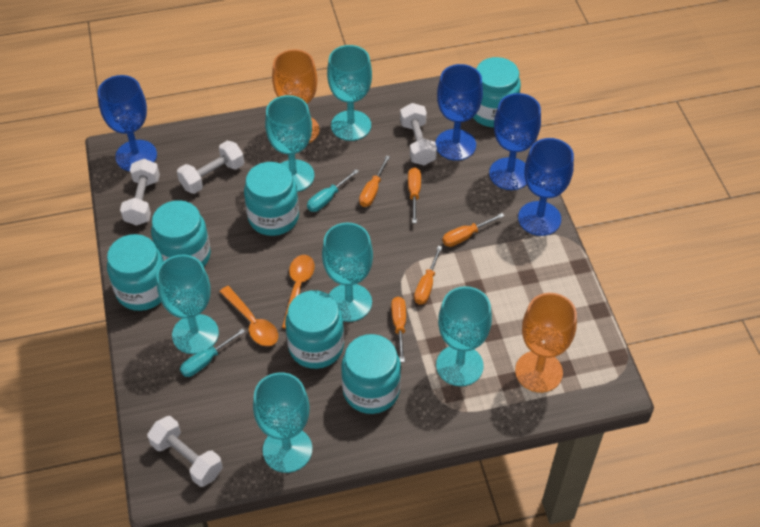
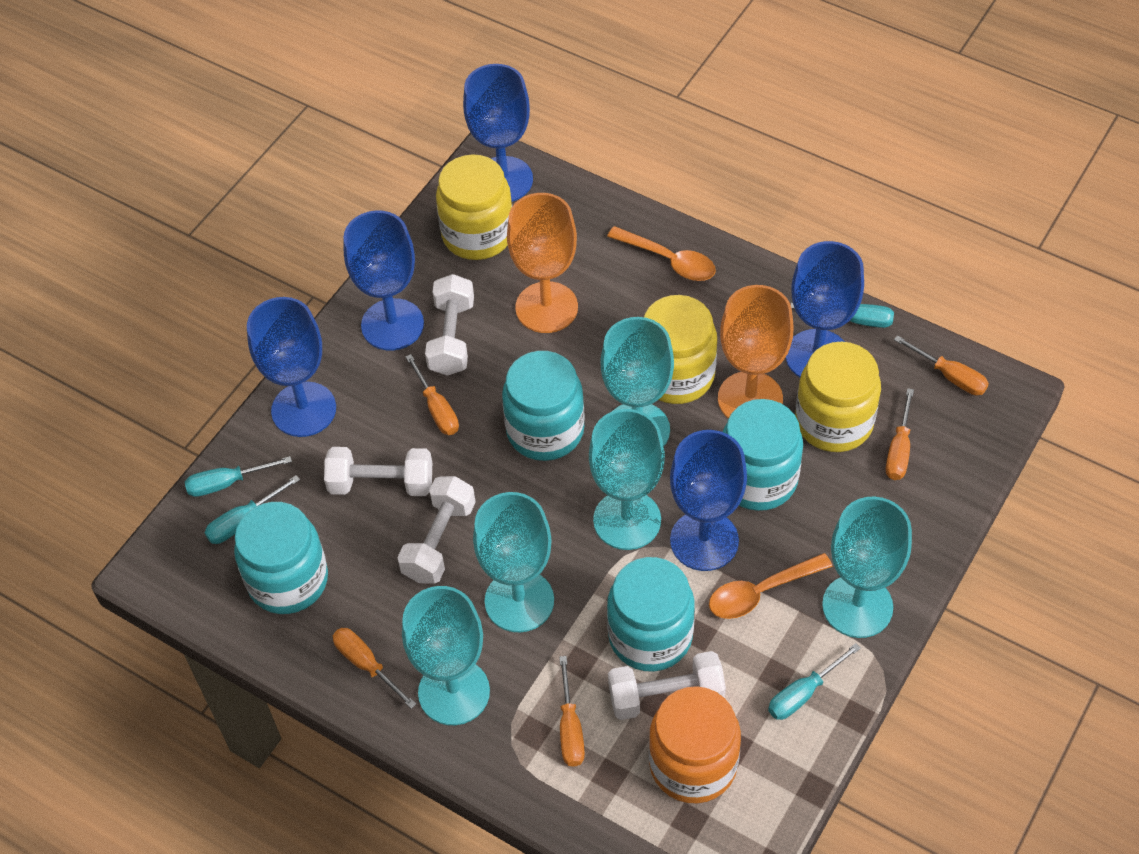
blue goblet: [98,75,157,171] [435,64,483,160] [489,93,541,190] [518,138,574,236] = 4 -> [247,297,336,437] [343,210,424,351] [463,64,533,201] [670,430,747,571] [786,241,864,377] = 5
orange jar: none = 0 -> [649,686,741,804] = 1
turquoise goblet: [156,255,219,354] [253,372,312,473] [265,95,314,192] [322,222,373,322] [327,45,372,141] [436,286,492,386] = 6 -> [402,586,490,725] [473,492,554,632] [589,409,665,550] [601,317,674,446] [822,497,912,638] = 5
turquoise jar: [107,234,164,311] [151,200,211,266] [244,162,299,236] [285,290,344,369] [341,334,401,414] [473,57,521,127] = 6 -> [234,502,328,614] [502,351,585,461] [607,557,695,672] [722,399,803,511] = 4
turquoise screwdriver: [180,328,245,377] [307,169,359,212] = 2 -> [185,456,292,497] [204,475,300,544] [768,643,861,720] [791,303,894,328] = 4
yellow jar: none = 0 -> [436,155,512,260] [644,295,717,404] [795,342,881,452] = 3

